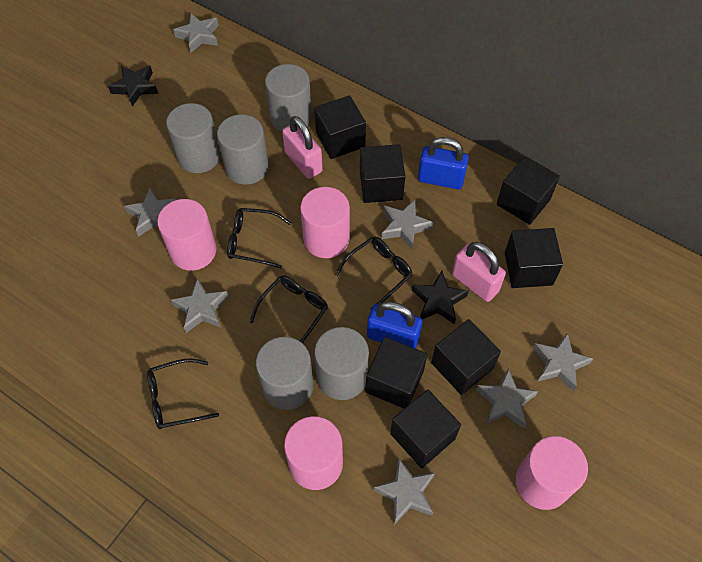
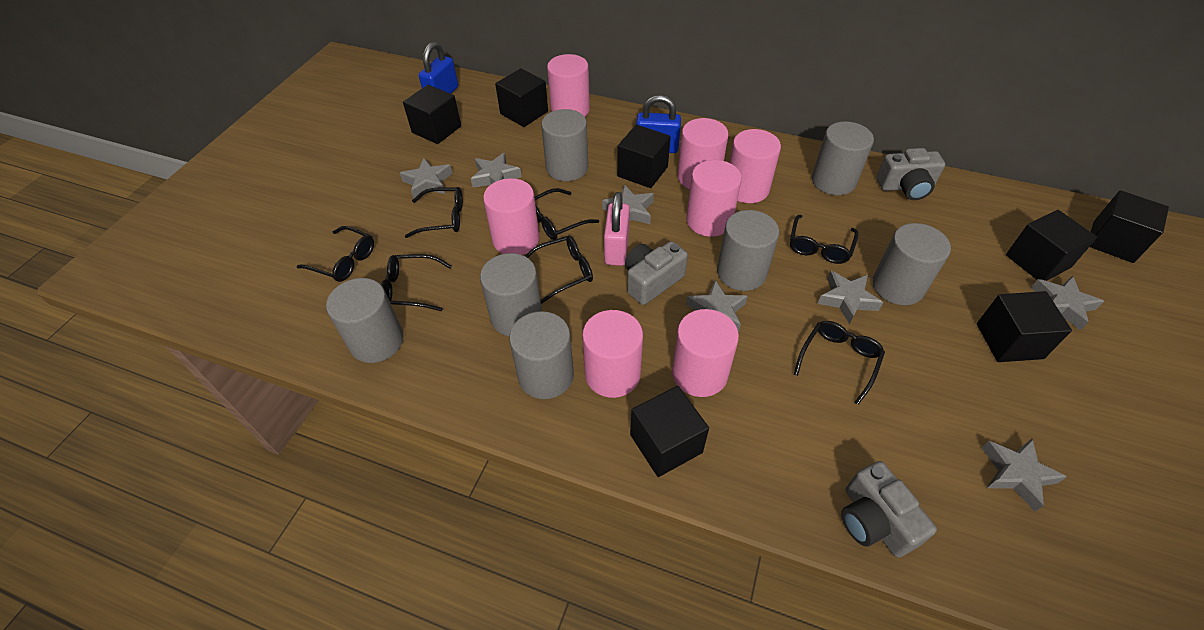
black glasses: [147,359,219,429] [227,208,291,268] [249,275,328,343] [335,237,413,309] = 4 -> [297,226,374,282] [381,254,452,311] [405,187,463,238] [525,236,593,304] [534,188,599,240] [790,215,859,264] [794,321,885,405] = 7
black star: [108,65,158,107] [412,271,468,324] = 2 -> none = 0
grey camera: none = 0 -> [625,241,688,305] [841,461,937,557] [876,148,945,200] = 3
grey cylinder: [166,103,221,173] [217,114,269,185] [256,337,314,410] [265,64,312,132] [314,327,369,400] = 5 -> [326,278,404,363] [480,253,542,336] [509,311,574,399] [541,109,588,181] [717,210,779,291] [812,121,874,195] [872,223,951,305] = 7
pink cylinder: [157,199,217,271] [284,416,343,490] [300,187,350,258] [516,436,588,510] = 4 -> [483,178,540,255] [547,54,590,117] [582,310,643,398] [672,309,739,397] [677,118,729,189] [686,160,742,237] [729,129,781,203] = 7
pink padlock: [282,116,323,179] [452,242,506,302] = 2 -> [604,192,630,266] = 1

